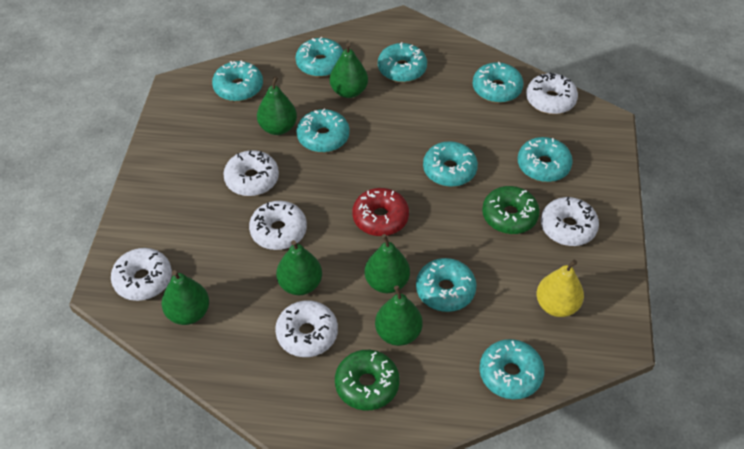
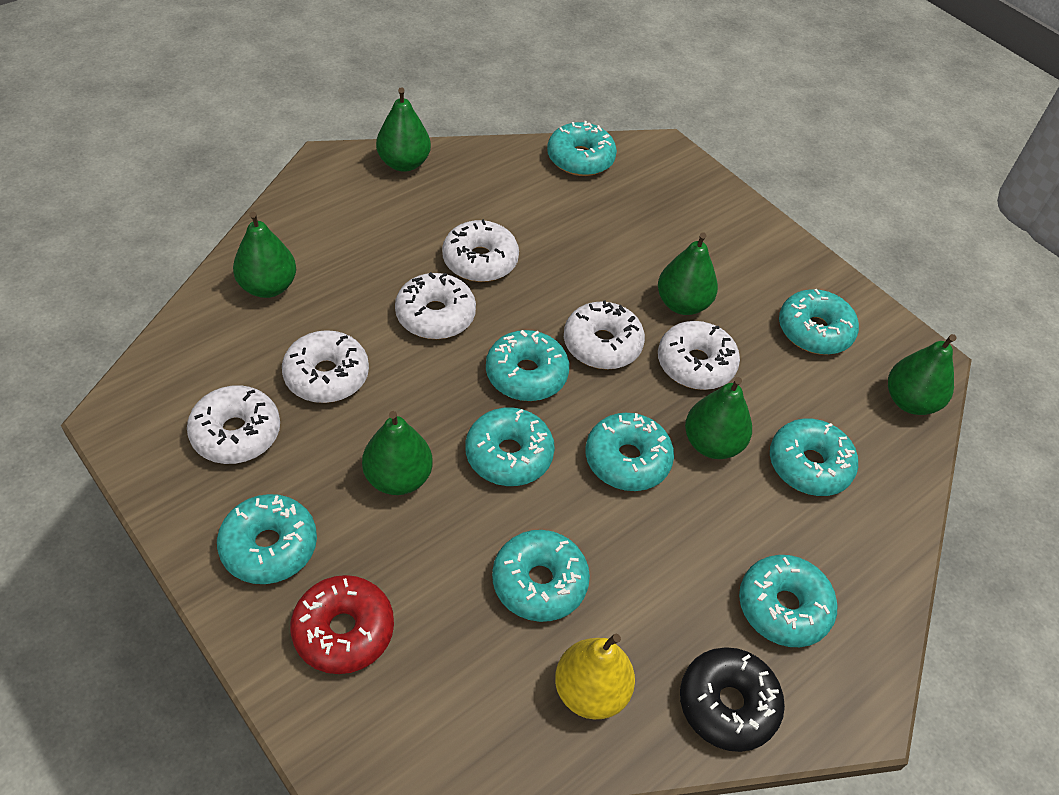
black donut: none = 0 -> [680,647,785,752] = 1
green donut: [335,350,400,410] [482,186,540,234] = 2 -> none = 0

